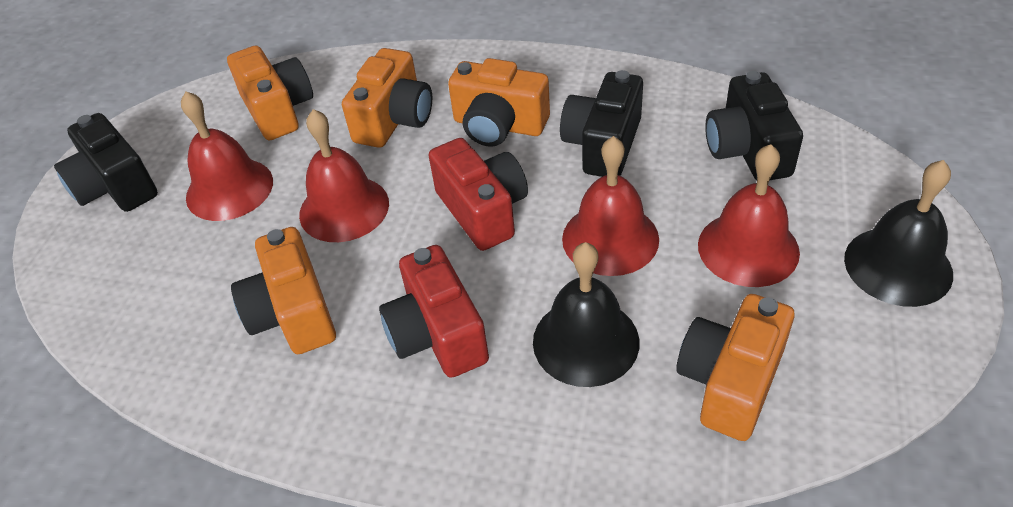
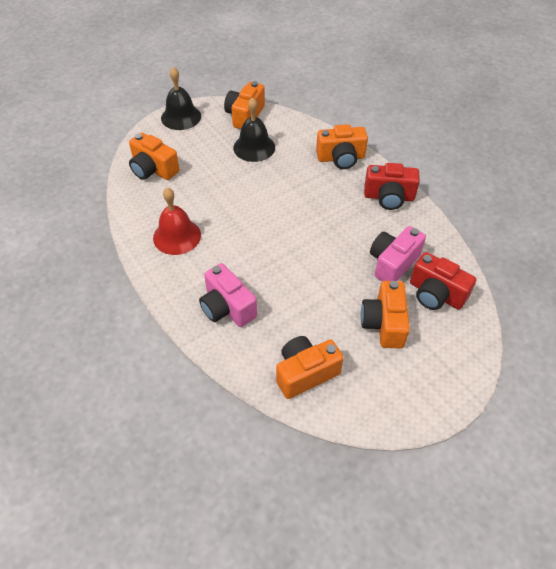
black camera: [54,113,158,212] [560,70,643,177] [705,71,803,180] = 3 -> none = 0
pink camera: none = 0 -> [199,263,257,327] [370,226,426,281] = 2
red bell: [181,92,273,221] [299,109,389,242] [562,136,659,276] [698,144,800,287] = 4 -> [153,188,201,255] = 1

